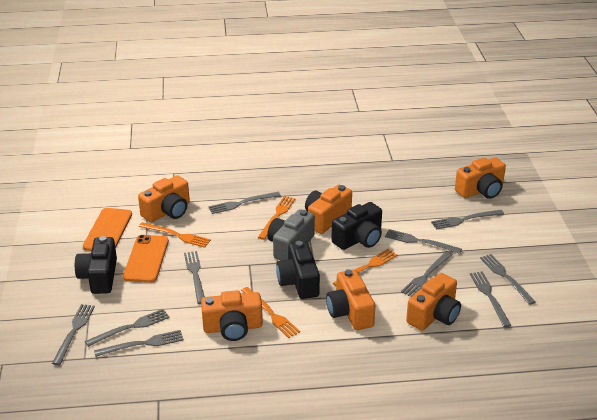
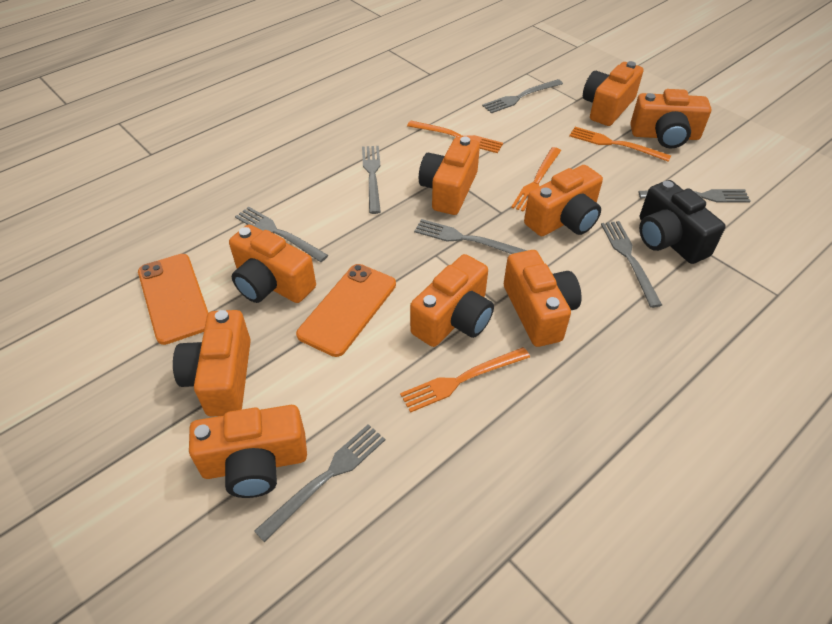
black camera: [75,236,117,294] [276,241,320,299] [332,202,382,250] = 3 -> [639,180,726,264] = 1
grey camera: [267,209,315,261] = 1 -> none = 0
grey fork: [52,304,95,365] [85,309,170,347] [94,330,184,357] [184,251,205,304] [208,192,281,214] [385,229,462,254] [401,251,453,297] [431,210,504,230] [470,271,511,327] [480,254,536,305] = 10 -> [235,207,328,262] [254,424,385,542] [362,146,381,214] [414,219,528,254] [482,79,563,113] [601,221,662,308] [638,189,751,203] = 7
orange camera: [138,175,190,222] [201,290,263,341] [305,185,352,234] [326,269,375,330] [406,273,461,331] [455,157,506,199] = 6 -> [173,310,251,417] [189,405,307,498] [229,225,316,303] [410,254,494,347] [419,137,480,215] [504,250,582,347] [524,165,603,236] [583,61,643,126] [630,89,711,148] = 9

